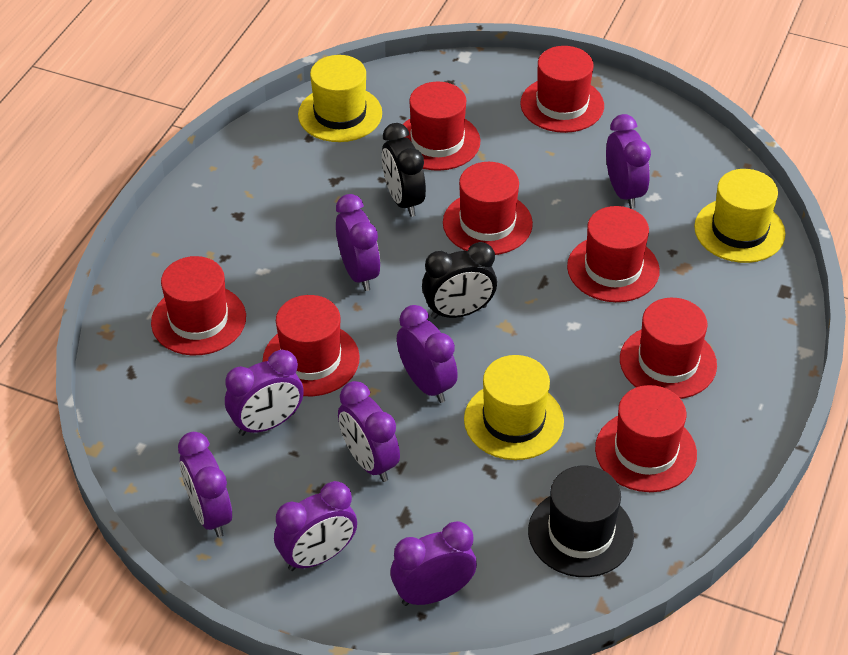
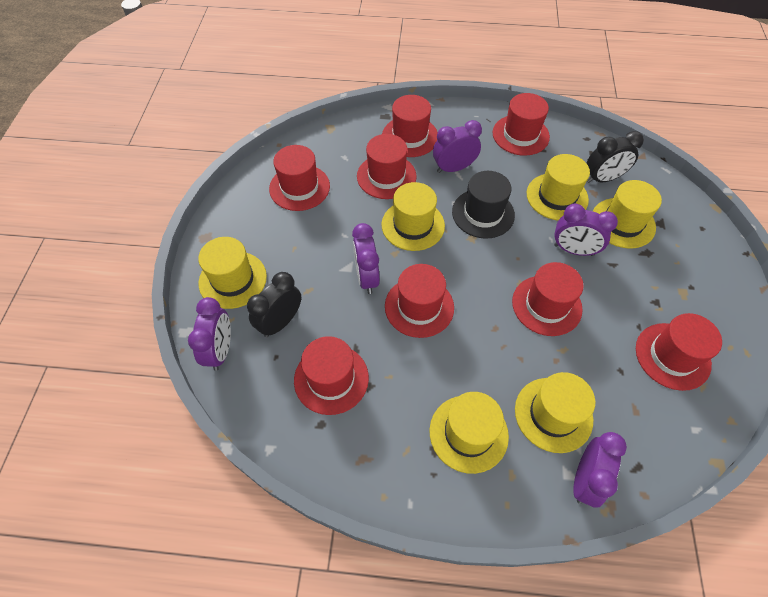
purple clock: [178,432,232,537] [225,350,304,436] [274,481,357,571] [336,194,380,291] [338,381,400,482] [390,521,477,606] [397,305,458,403] [606,114,651,209] = 8 -> [188,297,231,371] [352,223,380,294] [433,120,482,173] [554,204,618,256] [574,432,627,508] = 5
yellow hat: [298,55,382,142] [464,355,564,460] [694,169,785,263] = 3 -> [198,237,267,309] [382,182,445,251] [430,392,509,474] [515,372,595,453] [527,154,590,220] [593,180,662,249] = 6

